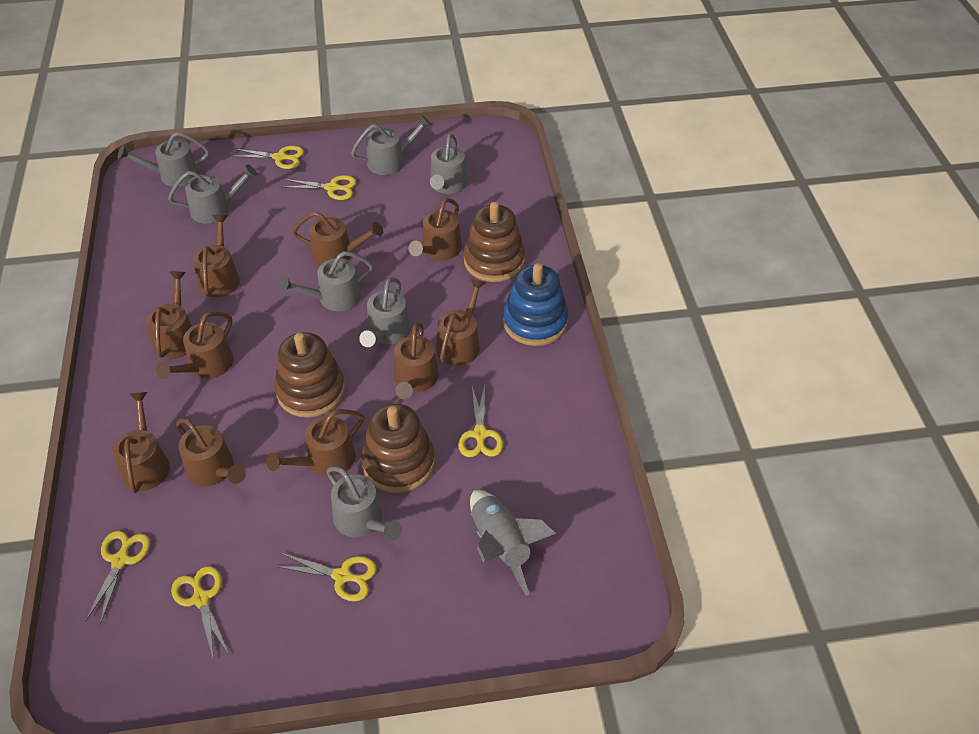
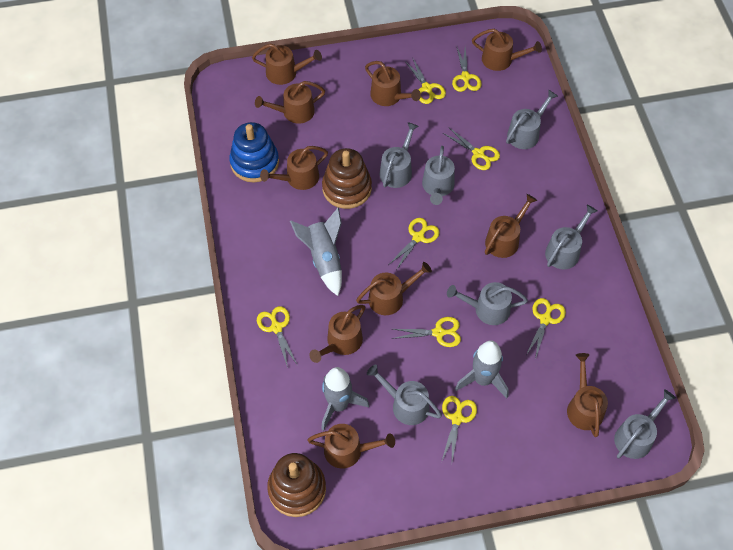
brown stacking toy: [275,332,345,418] [361,403,435,493] [463,202,525,282] = 3 -> [267,453,326,517] [322,148,372,209] = 2
grey rocket: [470,490,556,596] = 1 -> [290,208,342,296] [321,367,369,431] [455,340,509,398] = 3
yellow scissors: [85,531,150,625] [171,566,229,661] [231,146,304,169] [275,553,377,602] [281,175,356,200] [458,385,503,457] = 6 -> [257,306,298,368] [388,218,440,270] [392,317,461,347] [405,59,446,104] [441,396,477,462] [443,128,500,170] [452,48,481,92] [526,298,566,360] = 8

